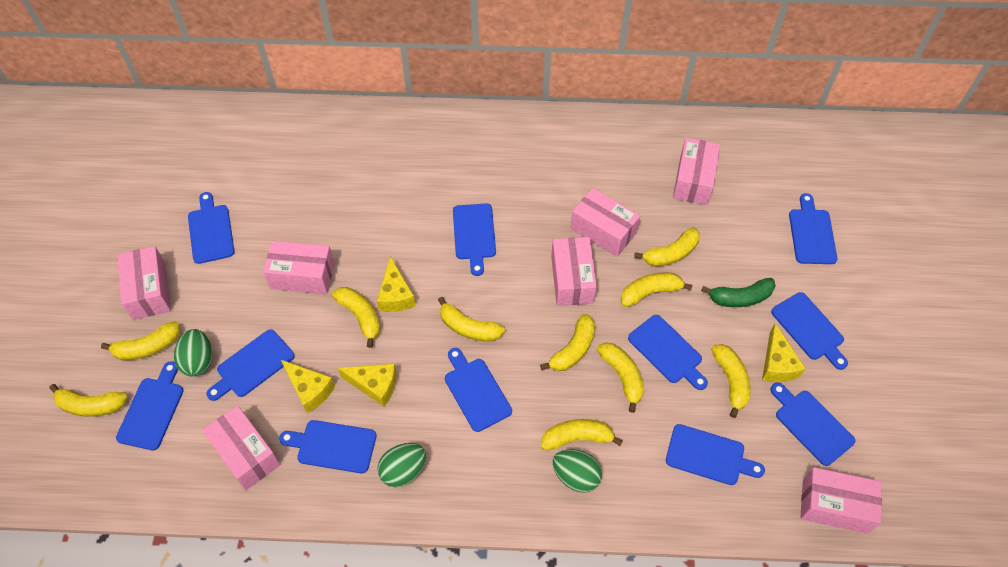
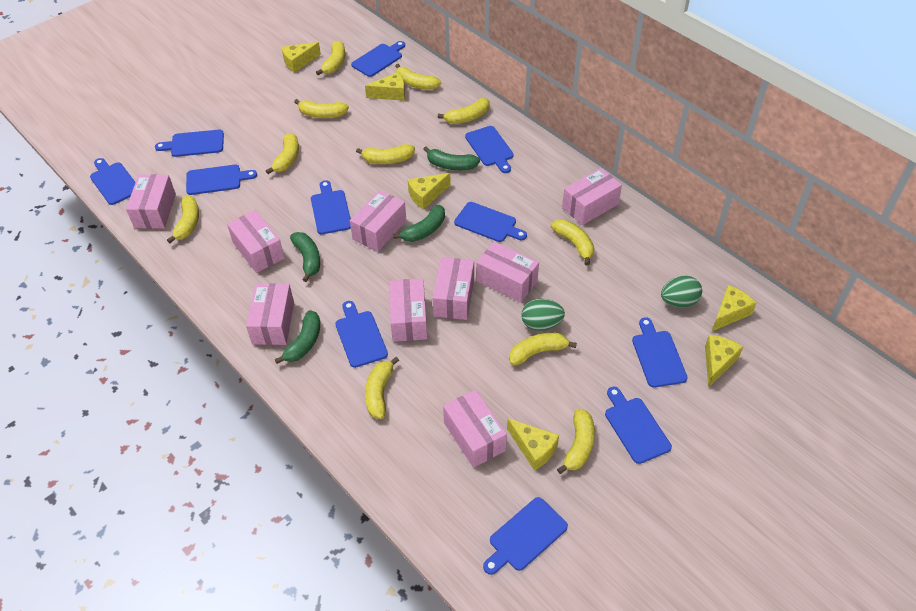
green banana: [701,278,776,307] = 1 -> [275,310,320,364] [290,232,320,282] [393,205,445,242] [423,147,480,170] = 4
green egg: [174,329,212,377] [377,443,426,487] [553,449,602,493] = 3 -> [521,299,565,331] [661,276,702,308] = 2
pink box: [117,246,171,320] [202,405,280,490] [263,241,335,294] [551,237,597,306] [571,188,640,257] [673,138,720,205] [800,467,882,534] = 7 -> [126,174,176,229] [227,210,285,273] [246,283,294,345] [350,190,407,252] [389,279,427,342] [433,257,474,320] [443,390,507,468] [476,242,539,303] [562,168,622,225] = 9
yellow banana: [49,384,128,417] [101,321,180,360] [332,287,380,348] [438,297,505,341] [540,314,595,371] [541,419,623,450] [596,342,644,413] [620,273,692,307] [634,227,700,267] [711,344,751,418] = 10 -> [167,196,199,243] [266,133,299,174] [294,99,349,118] [316,41,345,75] [356,144,415,164] [365,357,399,419] [395,64,441,90] [438,98,490,124] [509,332,577,366] [551,219,594,265] [557,409,595,474] = 11
yellow cheese: [281,360,335,413] [338,364,396,407] [377,256,416,312] [762,323,806,382] = 4 -> [281,42,321,73] [365,72,405,101] [408,173,451,210] [507,418,559,471] [705,335,743,388] [712,285,757,331] = 6

